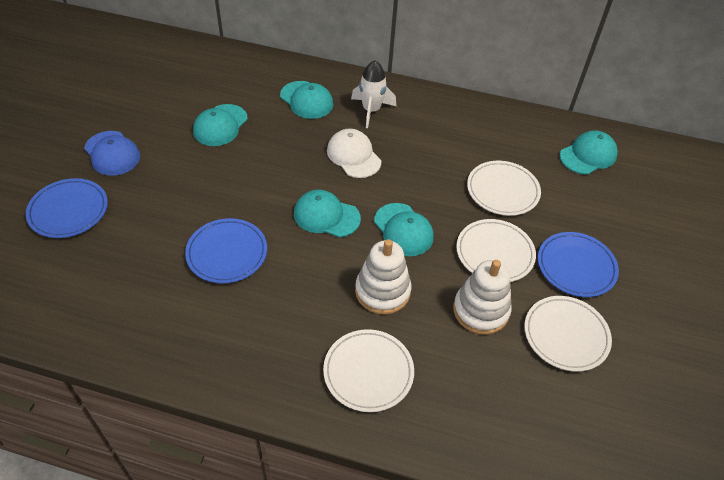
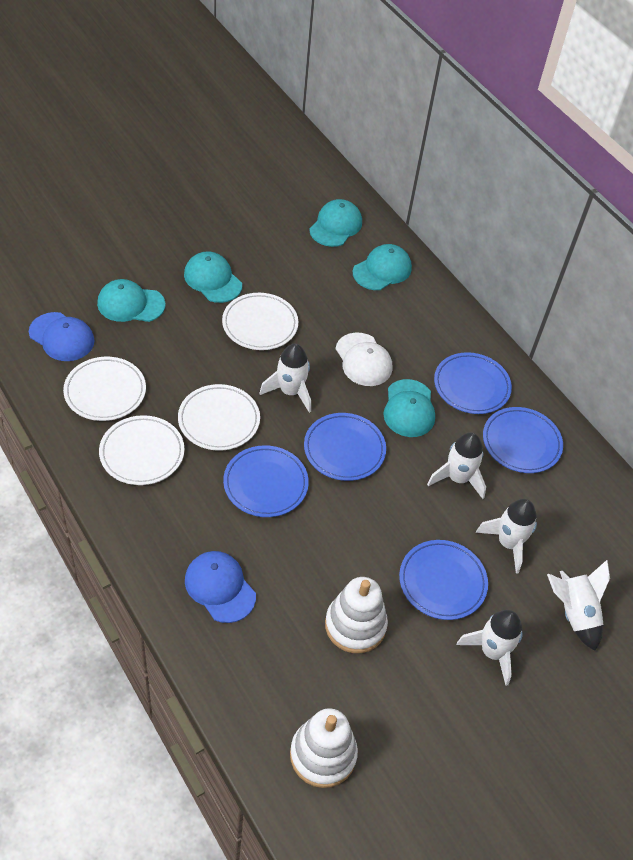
blue cap: [84,131,140,176] = 1 -> [29,312,94,361] [185,551,256,623] = 2
blue plate: [26,178,108,238] [185,218,267,283] [538,232,619,297] = 3 -> [223,445,309,517] [304,413,386,481] [399,540,488,620] [434,352,512,414] [483,407,563,473] = 5
white rocket: [351,60,396,128] = 1 -> [259,344,311,413] [427,432,486,499] [457,610,523,686] [476,499,537,574] [547,560,610,651] = 5

